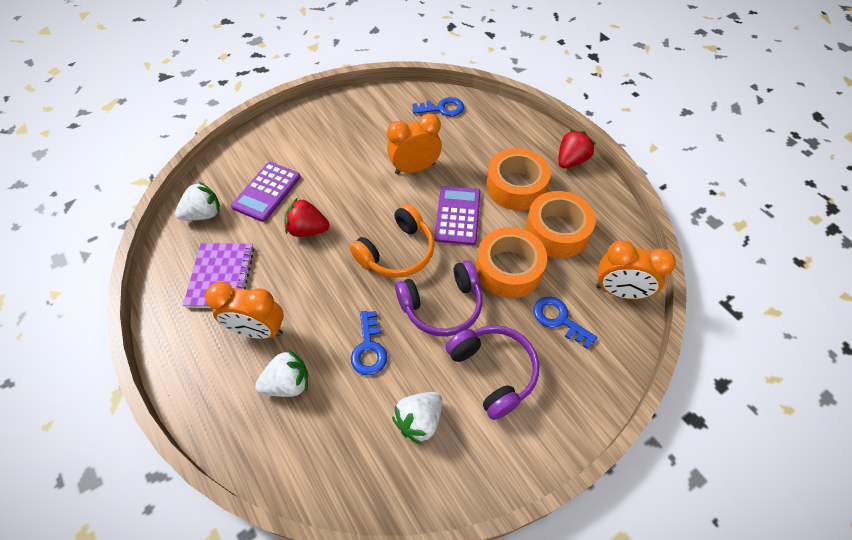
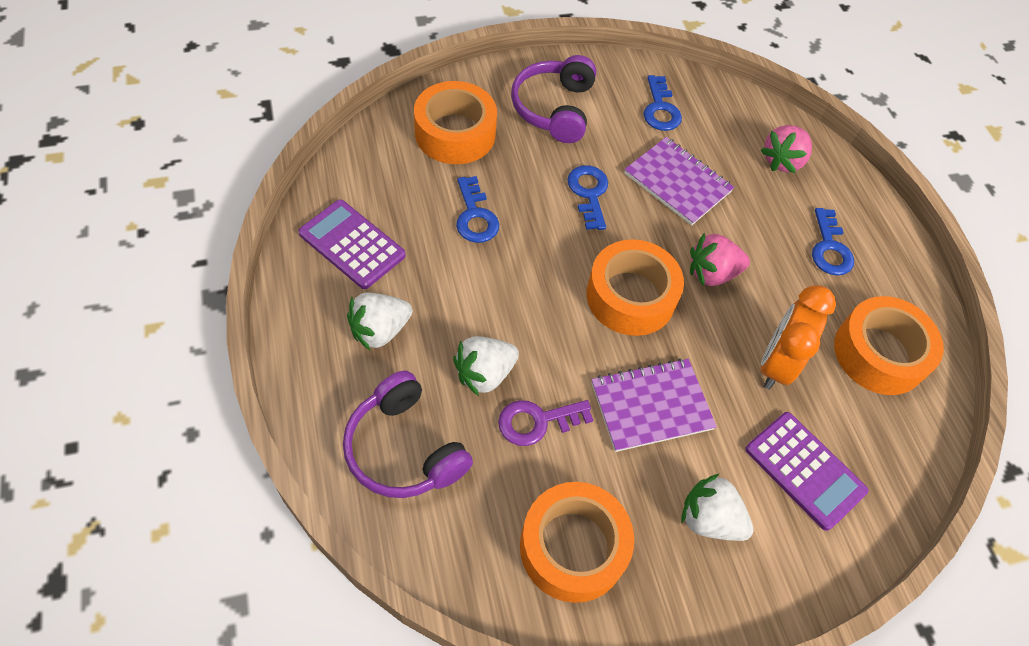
blue key: [351,311,387,375] [412,97,464,117] [534,297,597,349] = 3 -> [456,176,499,243] [567,165,608,230] [644,75,682,131] [812,208,854,276] = 4
orange clock: [205,282,284,339] [387,113,442,174] [596,240,676,299] = 3 -> [761,285,836,390] = 1
orange headphones: [350,204,434,278] = 1 -> none = 0
orange tape: [476,227,547,298] [486,148,551,210] [525,191,596,258] = 3 -> [414,81,497,164] [520,482,634,603] [587,239,684,336] [834,296,944,395] = 4
pink strawberry: none = 0 -> [690,233,750,286] [760,125,812,173] = 2
purple key: none = 0 -> [498,400,593,446] = 1
purple notebook: [183,243,254,308] = 1 -> [591,358,717,452] [624,137,734,225] = 2
red strawberry: [285,198,330,237] [558,129,596,168] = 2 -> none = 0

